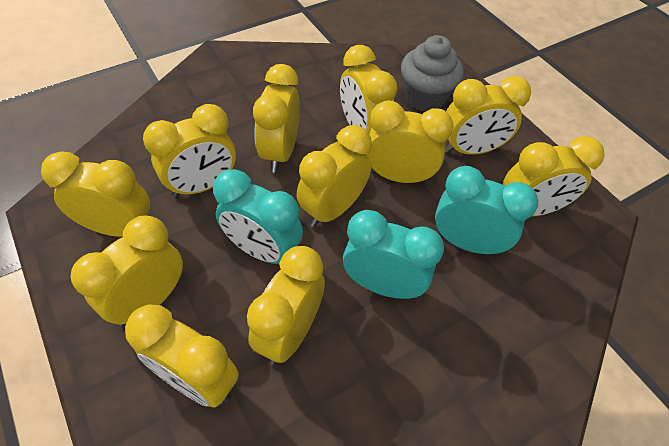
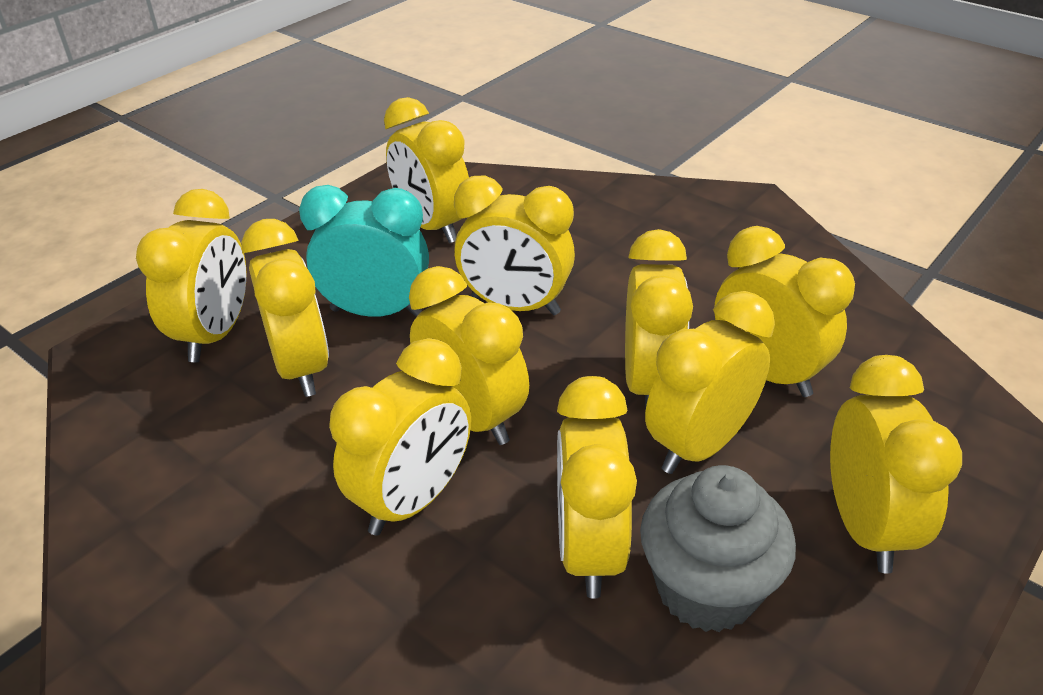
turquoise clock: [213,169,303,264] [343,210,444,299] [435,166,538,255] = 3 -> [299,185,429,317] = 1

